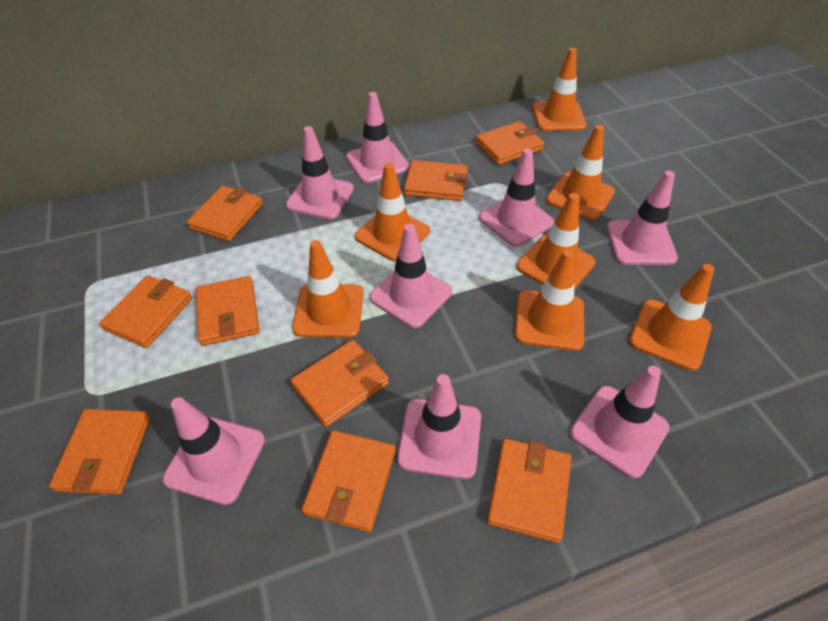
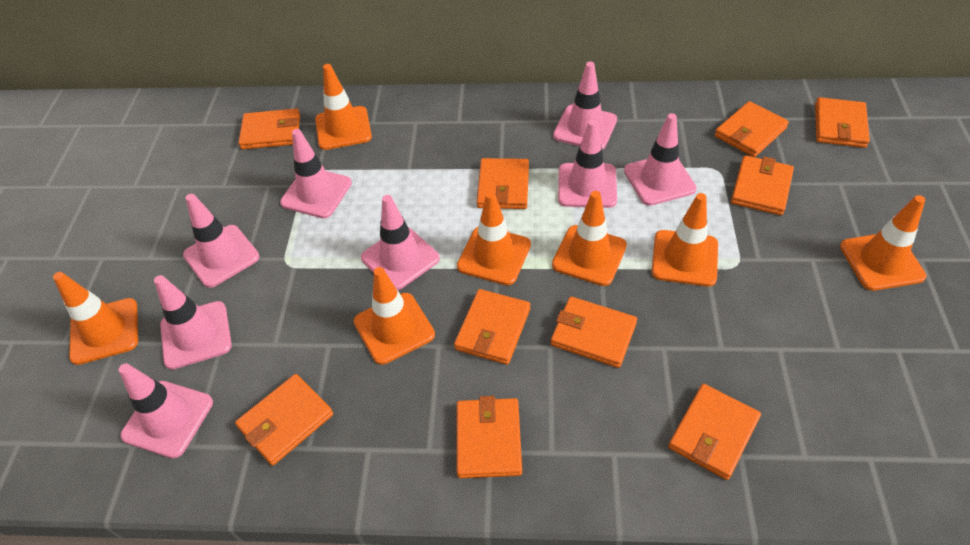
orange wallet: [49,409,150,495] [99,275,192,348] [187,186,263,241] [196,276,260,346] [291,340,389,427] [302,430,395,532] [404,160,468,201] [475,121,544,165] [487,439,571,543] = 9 -> [235,374,333,466] [238,108,300,149] [454,289,530,365] [457,396,522,478] [477,158,529,209] [551,297,637,368] [668,384,761,480] [715,101,789,157] [731,155,794,215] [815,97,870,148] = 10

